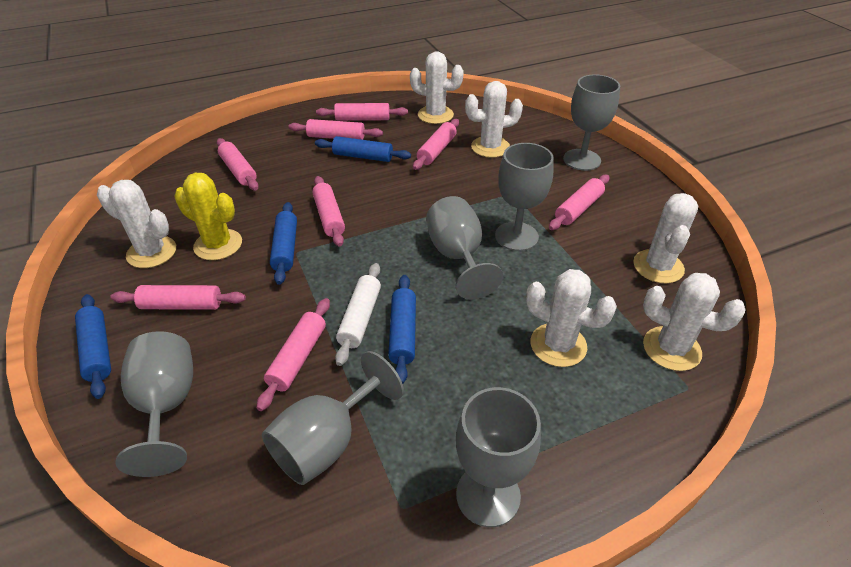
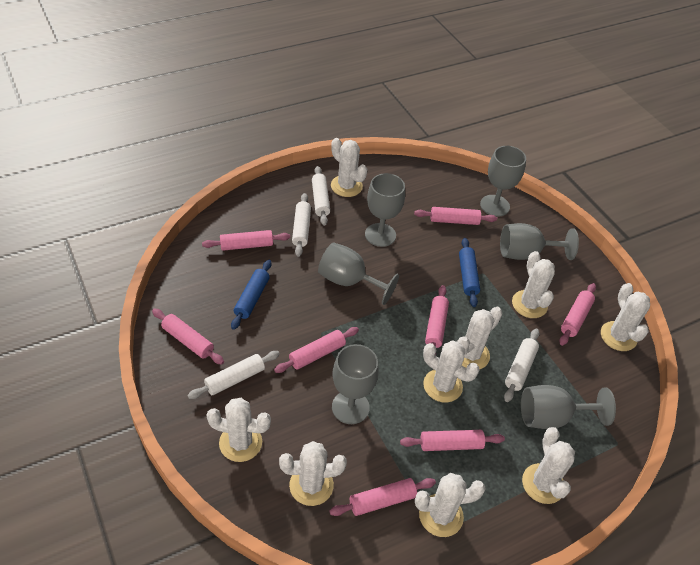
blue rolling pin: [75,294,111,399] [270,202,297,285] [315,136,411,162] [388,275,416,384] = 4 -> [231,260,271,330] [459,238,480,307] = 2
white cactus: [97,180,176,268] [410,51,464,124] [465,81,523,158] [526,269,617,367] [633,193,698,283] [643,273,745,371] = 6 -> [207,398,271,462] [279,441,347,506] [331,138,368,197] [415,473,486,537] [423,340,479,402] [457,307,503,369] [512,251,555,318] [522,427,575,504] [601,283,650,351] = 9
white rolling pin: [335,263,381,366] = 1 -> [187,351,280,399] [292,193,311,257] [312,166,330,226] [504,328,539,402] = 4
yellow cactus: [174,173,242,260] = 1 -> none = 0

